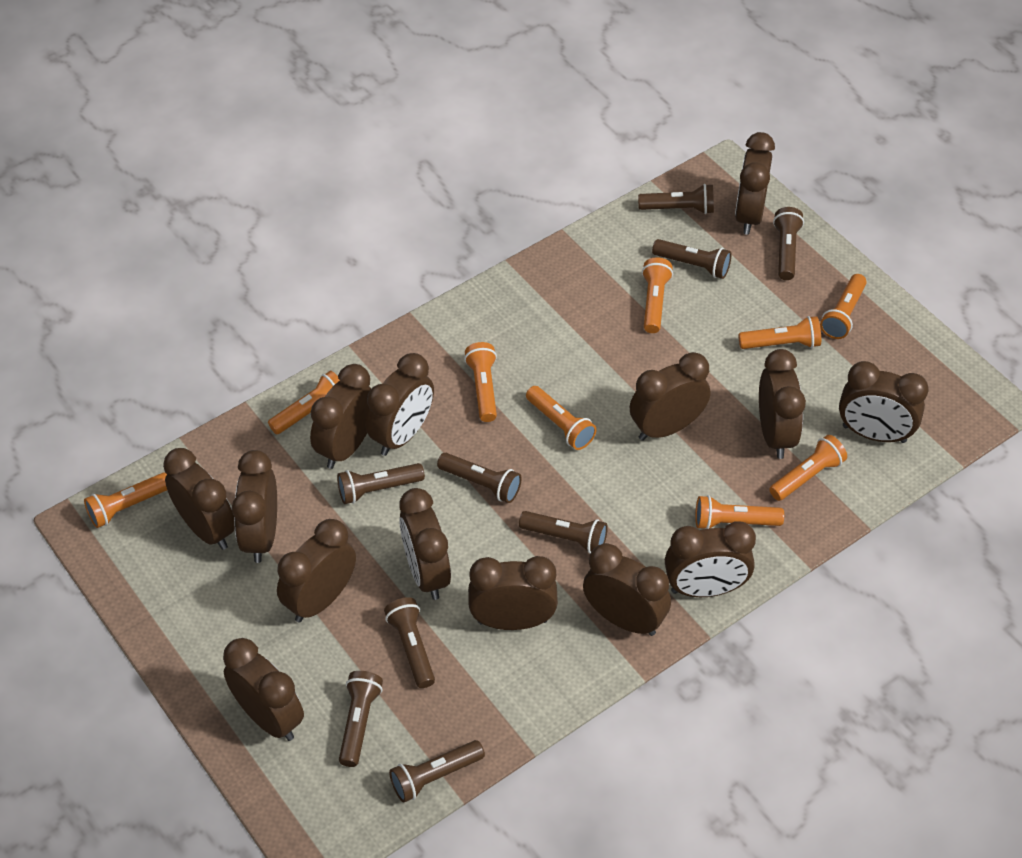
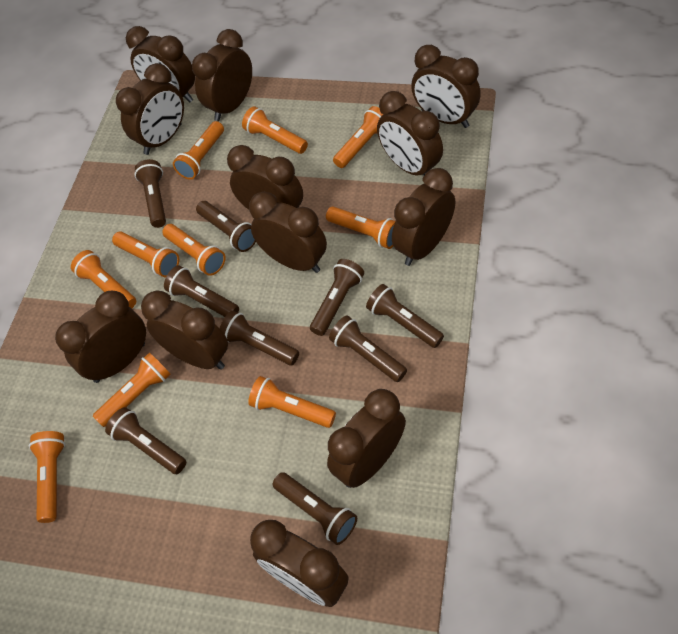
brown clock: [163,448,235,550] [223,638,304,741] [232,450,277,563] [277,519,356,622] [310,364,372,469] [365,353,434,456] [399,488,451,600] [468,556,558,630] [583,543,671,636] [630,352,710,441] [665,521,756,597] [735,132,775,235] [759,349,806,459] [839,361,929,443] = 14 -> [55,290,146,383] [116,63,184,155] [126,26,195,103] [141,290,228,370] [192,29,252,121] [227,145,303,210] [249,192,327,273] [250,520,349,607] [327,389,406,488] [377,91,443,175] [392,168,455,266] [411,45,481,128] = 12
orange flashlight: [84,472,167,528] [268,371,340,434] [464,342,497,422] [526,386,597,450] [642,257,673,333] [695,495,784,529] [739,316,821,349] [769,435,847,501] [820,274,867,339] = 9 -> [29,431,65,523] [71,250,136,309] [93,353,171,427] [112,231,179,277] [162,224,226,276] [173,121,224,179] [242,106,308,154] [248,376,336,428] [326,207,395,249] [333,106,383,168] = 10

